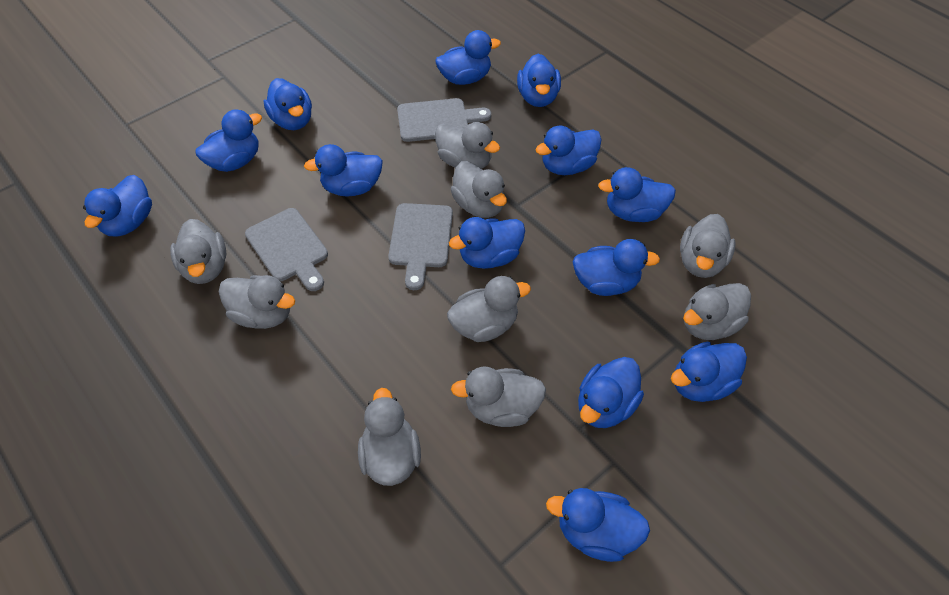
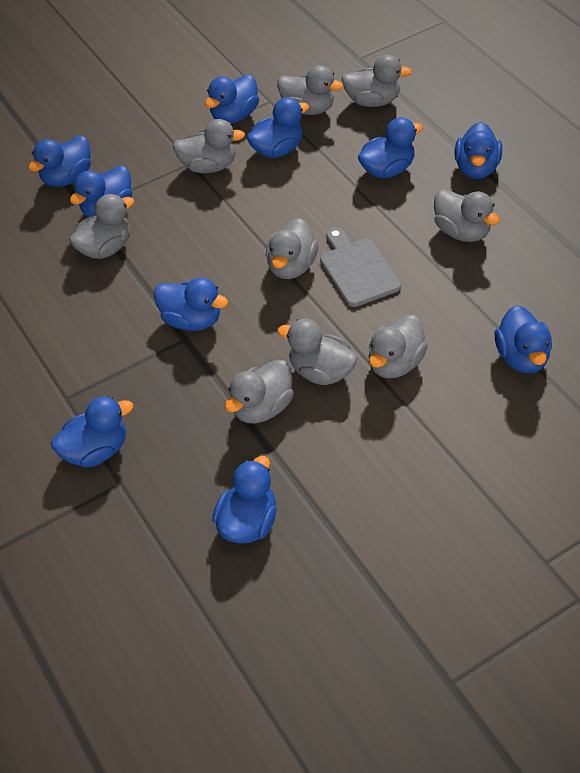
blue duck: [83,175,152,237] [195,109,262,172] [264,78,312,130] [304,144,383,196] [436,30,501,85] [449,217,525,269] [517,54,561,107] [535,126,602,175] [546,488,650,562] [573,239,660,296] [578,357,644,428] [598,167,676,222] [671,342,747,402] = 13 -> [28,136,91,187] [51,396,133,468] [70,166,132,217] [154,278,228,331] [205,74,259,124] [212,456,277,544] [247,97,309,158] [358,117,423,179] [455,122,502,179] [495,305,552,373] = 10
grey cutting board: [245,208,328,291] [388,203,453,290] [397,98,491,142] = 3 -> [320,227,401,307] = 1

